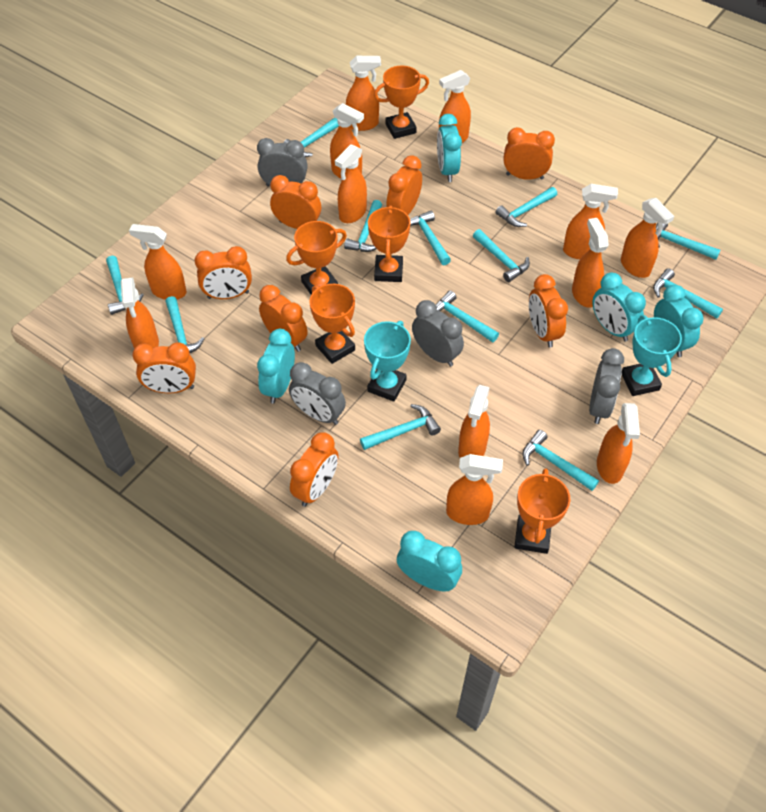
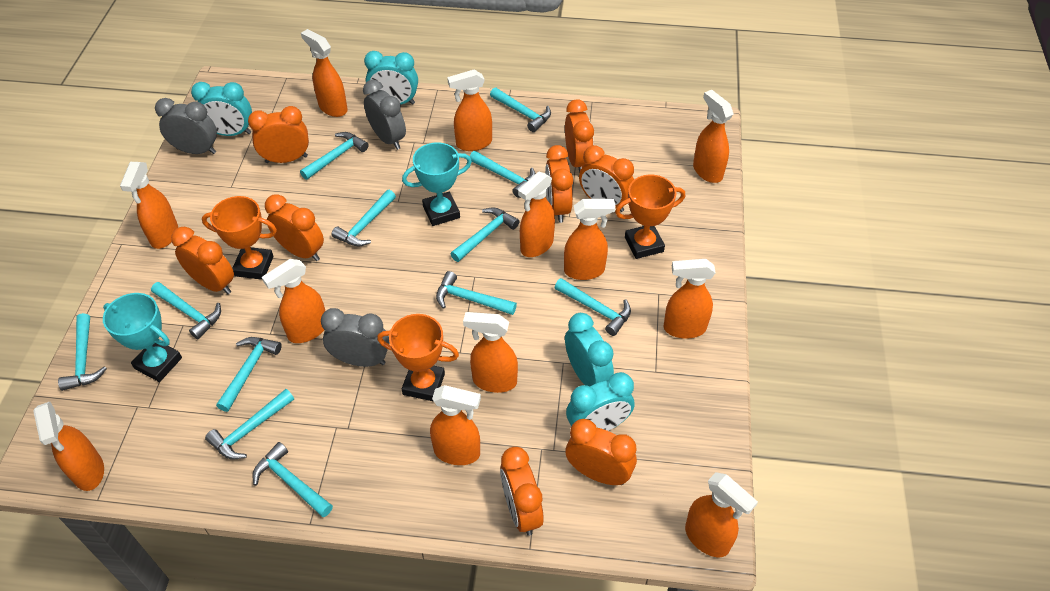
grey clock: [257,138,307,186] [289,362,346,425] [412,300,464,367] [589,348,624,424] = 4 -> [155,98,217,154] [321,308,390,367] [363,80,406,150] = 3
orange trophy: [286,221,347,294] [309,284,355,364] [368,206,410,282] [374,66,429,139] [514,468,570,554] = 5 -> [202,196,277,280] [377,314,459,402] [615,175,685,259] = 3
turquoise clock: [257,329,295,404] [397,531,462,591] [437,114,462,182] [592,272,646,342] [654,284,703,357] = 5 -> [191,82,252,136] [364,51,418,104] [565,313,614,386] [566,372,634,431] = 4

